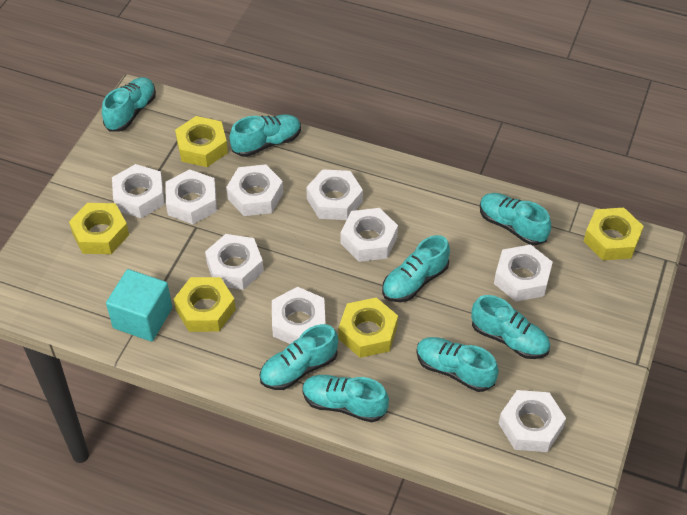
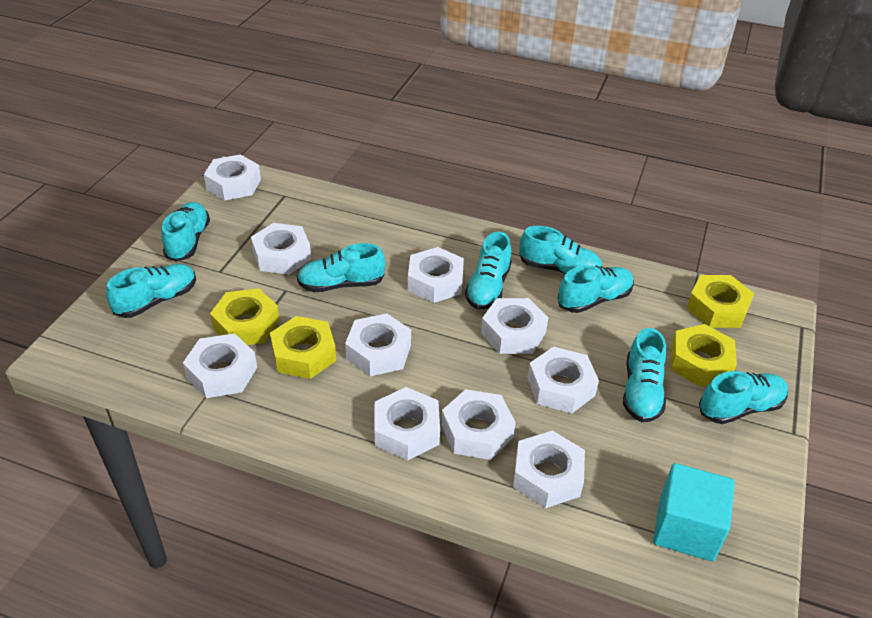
white nut: [112,164,165,218] [165,169,217,224] [205,234,264,290] [226,164,283,216] [272,287,326,344] [306,169,363,220] [341,208,398,262] [494,244,553,302] [499,390,566,452] = 9 -> [183,333,257,398] [204,154,261,200] [251,223,311,275] [345,313,411,376] [375,387,440,460] [408,247,464,303] [441,389,516,460] [481,298,548,354] [513,430,585,508] [528,347,599,414] = 10
yellow nut: [69,203,129,254] [174,277,236,332] [175,116,228,167] [338,298,398,358] [583,208,644,260] = 5 -> [210,288,280,345] [270,316,336,379] [671,324,737,387] [687,275,754,328] = 4

